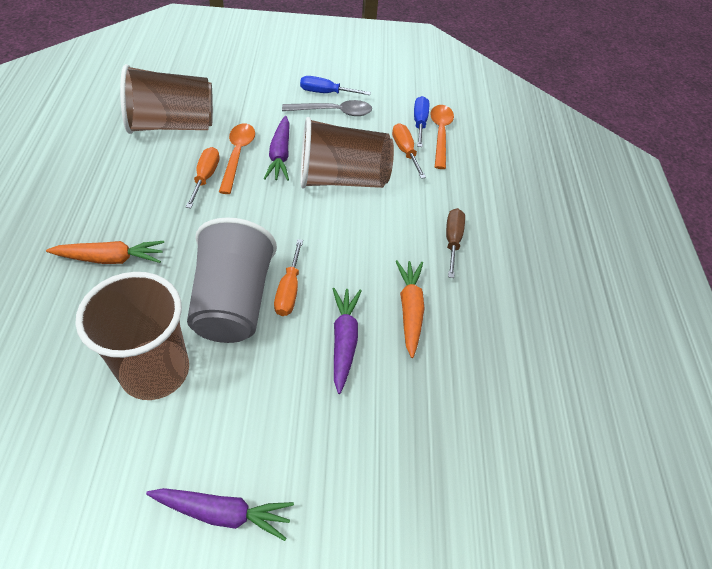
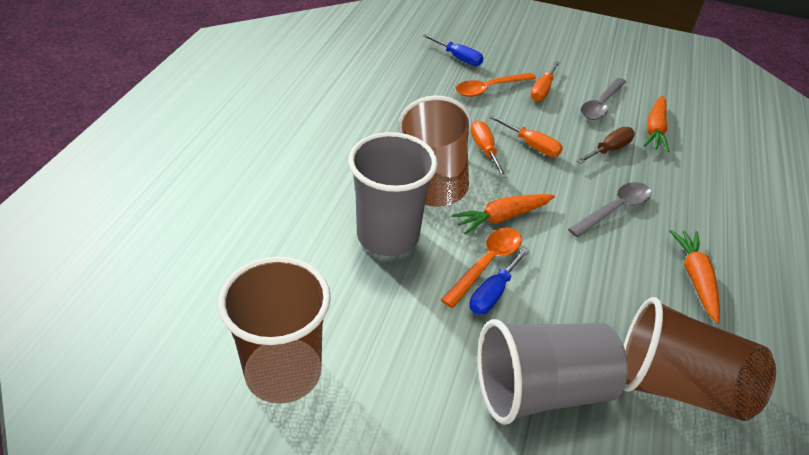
grey cup: [187,217,277,343] = 1 -> [348,132,438,256] [478,319,628,425] = 2
grey spoon: [282,100,372,116] = 1 -> [568,182,652,237] [581,78,626,120] = 2
orange carrot: [46,241,164,264] [396,260,425,358] = 2 -> [452,194,555,234] [644,96,669,152] [670,230,720,324] = 3
purple carrot: [146,488,294,541] [264,116,289,181] [333,288,362,394] = 3 -> none = 0

